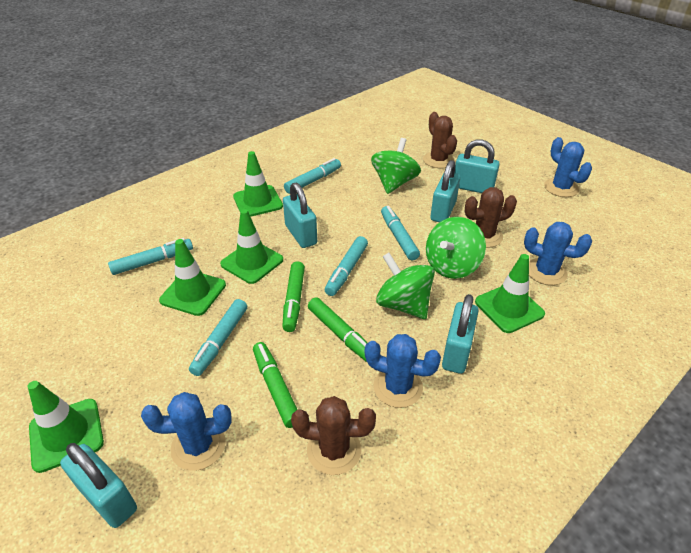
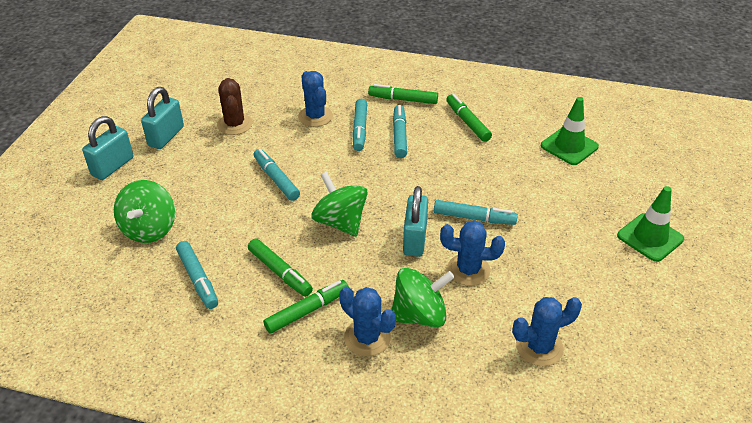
brown cactus: [291,396,376,475] [423,112,457,168] [465,187,517,248] = 3 -> [217,78,252,135] = 1
green marker: [253,342,298,428] [282,261,305,332] [308,297,367,362] = 3 -> [248,238,313,297] [263,280,349,334] [368,84,438,104] [446,94,492,142] = 4
green traffic cone: [28,381,104,473] [159,239,226,316] [220,209,283,284] [233,151,283,217] [475,254,545,333] = 5 -> [541,97,599,165] [617,186,684,262] = 2
turquoise padlock: [60,443,137,528] [283,183,317,248] [430,160,460,222] [442,294,478,374] [455,139,500,193] = 5 -> [82,116,134,180] [141,87,184,149] [403,186,428,257] = 3

